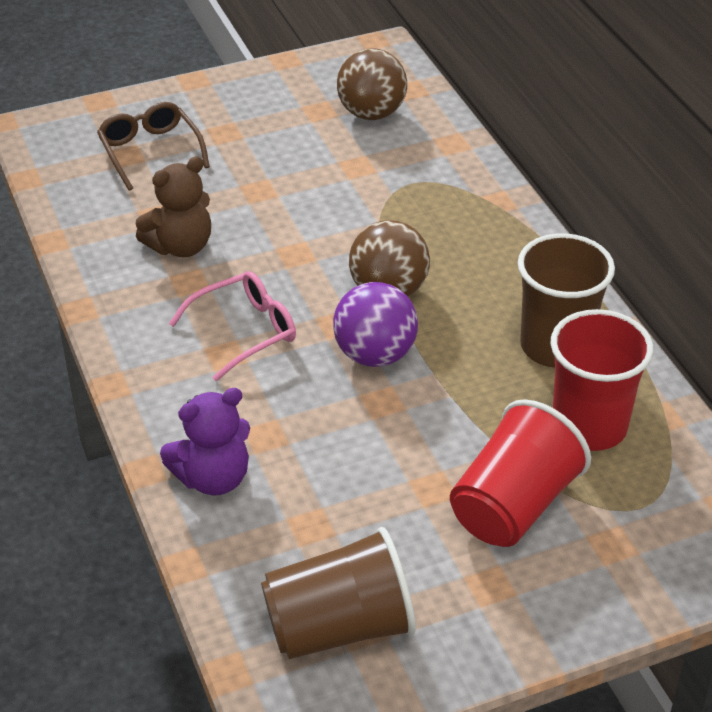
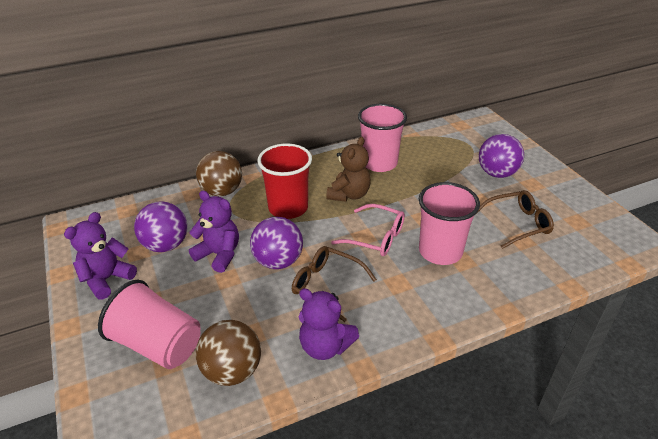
brown cup: [261,527,416,659] [518,233,615,368] = 2 -> none = 0
brown glasses: [97,102,210,191] = 1 -> [292,246,377,322] [475,190,554,249] = 2
pink cup: none = 0 -> [98,280,201,369] [358,104,407,172] [419,182,480,265] = 3
purple ball: [333,282,418,367] = 1 -> [134,201,187,252] [250,217,303,269] [479,134,524,178] = 3
purple teddy bear: [160,388,250,495] = 1 -> [64,212,137,300] [189,191,239,273] [299,288,359,360] = 3
red cup: [450,399,591,547] [550,309,653,451] = 2 -> [257,143,312,219] = 1

